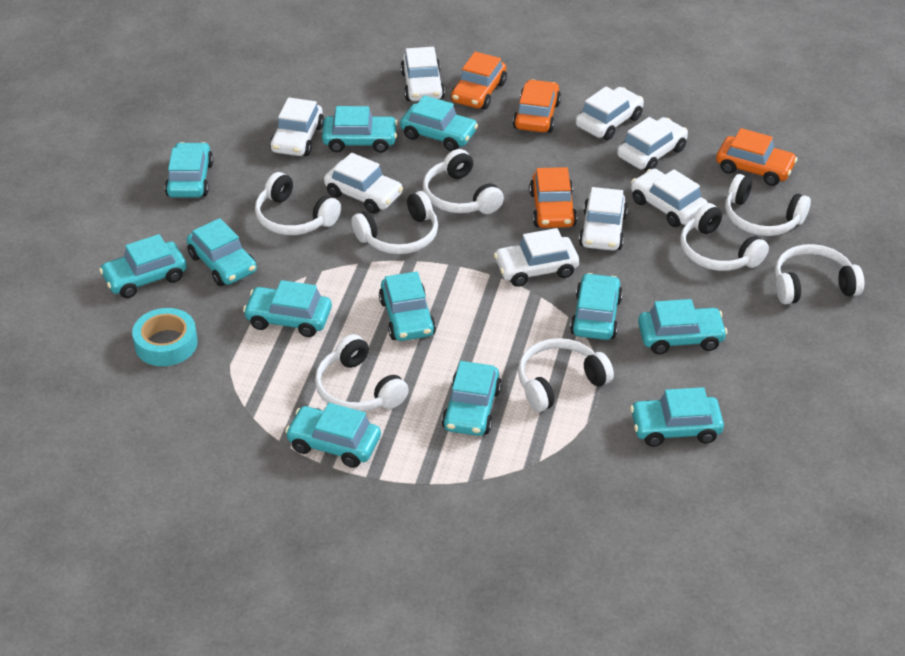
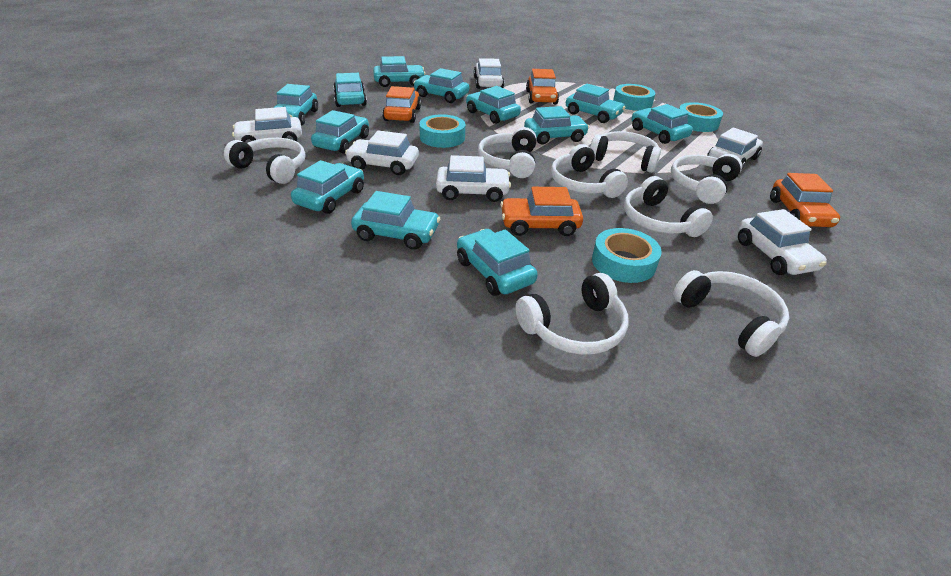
turquoise tape: [132,308,198,366] = 1 -> [419,114,465,148] [592,228,662,283] [613,84,655,111] [679,102,723,132] = 4
white car: [270,97,324,156] [324,153,403,214] [401,47,445,101] [494,228,579,287] [576,87,644,140] [579,187,628,251] [617,117,688,171] [631,169,708,227] = 8 -> [232,107,302,143] [345,130,419,175] [436,155,511,202] [474,58,504,89] [707,128,763,169] [738,209,827,275] = 6

